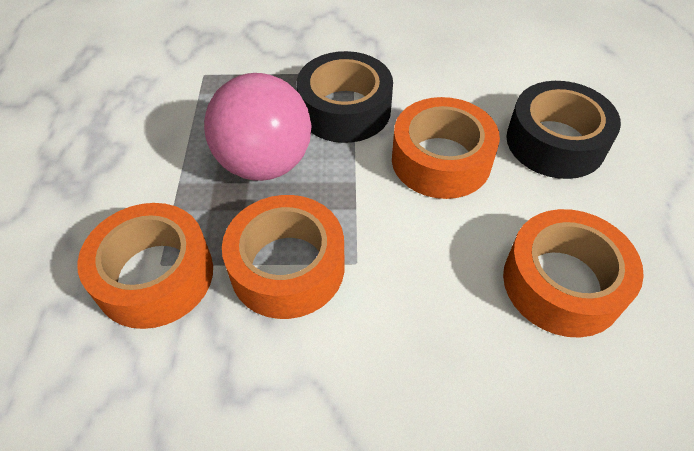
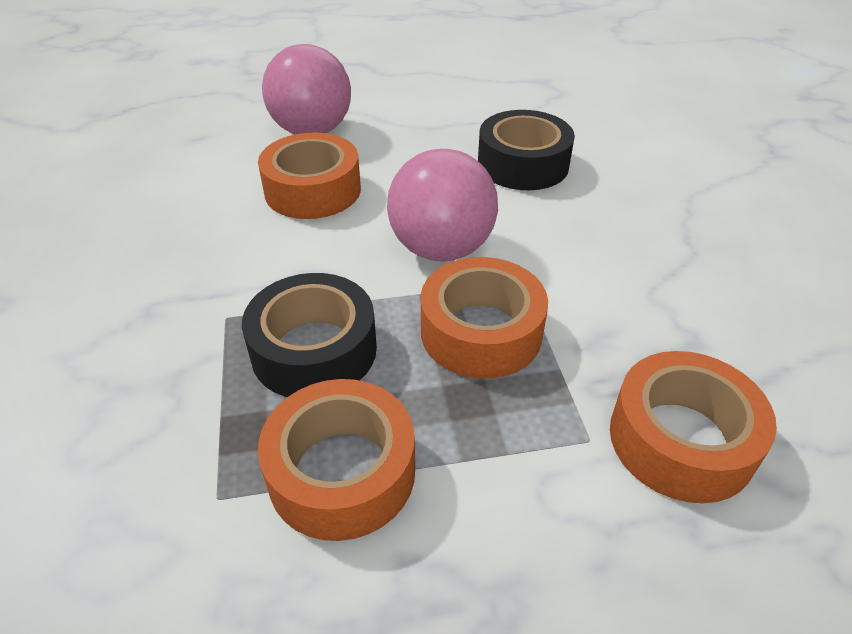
pink ball: [204,73,312,181] = 1 -> [262,44,351,134] [387,149,498,261] = 2

